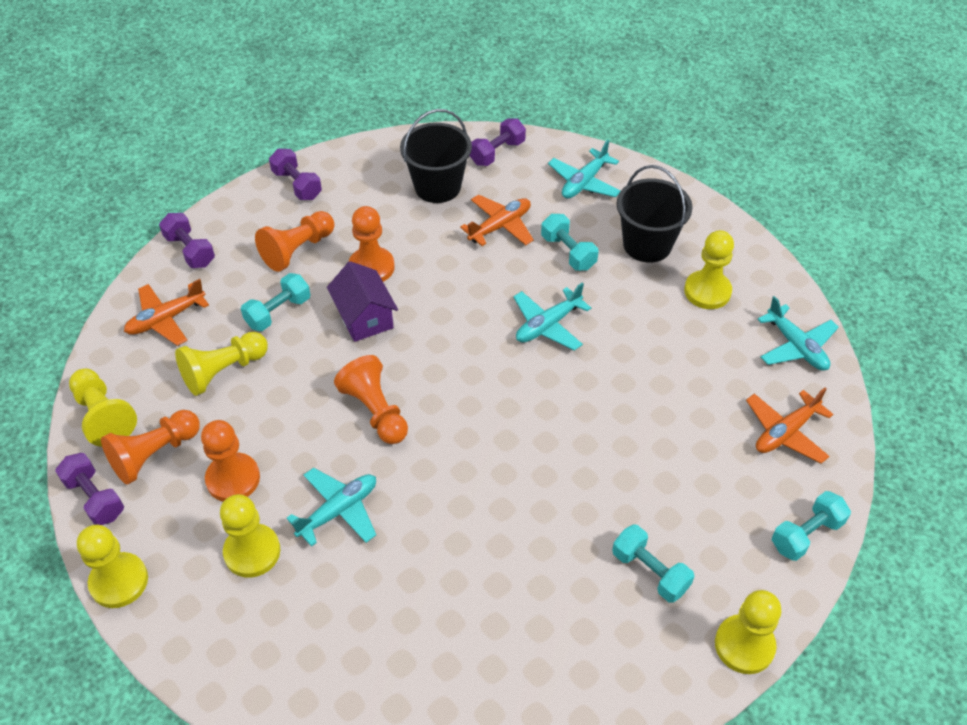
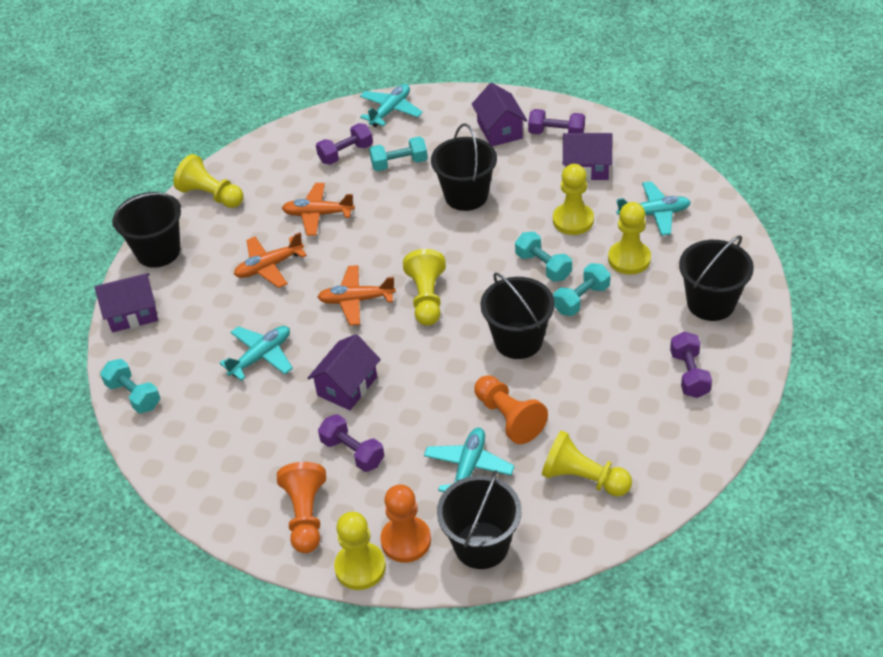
black bucket: [400,109,472,203] [617,165,693,263] = 2 -> [112,192,181,268] [431,123,497,211] [437,470,521,569] [480,272,555,359] [679,235,754,321] = 5
orange pawn: [101,410,200,484] [201,420,260,502] [255,211,335,272] [334,355,408,444] [349,206,395,282] = 5 -> [277,462,326,553] [380,485,431,563] [474,375,548,444] = 3
purple house: [327,261,398,342] = 1 -> [95,273,158,333] [308,334,381,410] [472,83,528,146] [563,133,613,181] = 4

